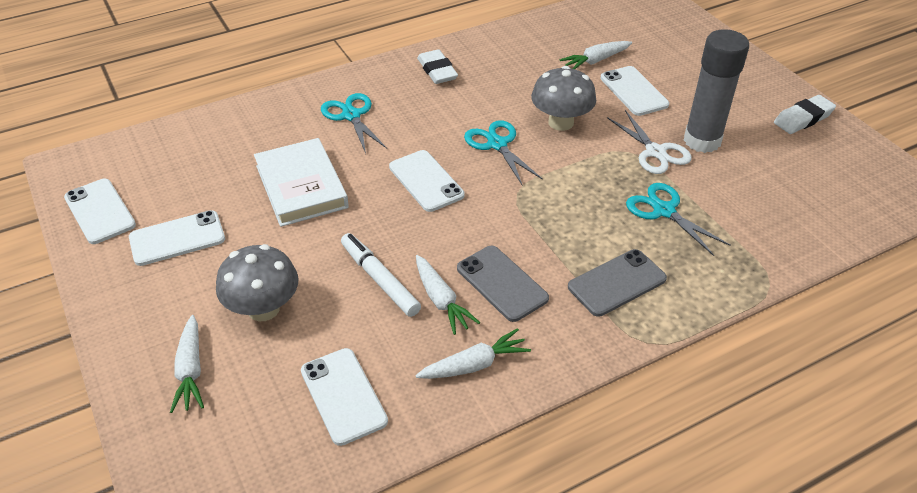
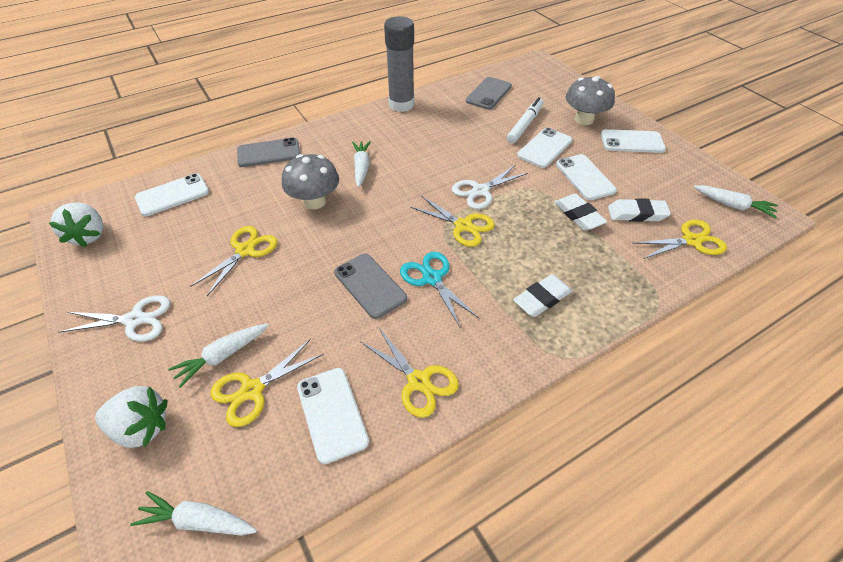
grey phone: [457,246,549,322] [568,249,667,317] = 2 -> [237,137,300,167] [334,254,407,319] [466,77,512,110] = 3
turquoise scissors: [321,93,387,154] [464,120,543,185] [626,183,731,256] = 3 -> [400,252,479,327] = 1
white book: [254,138,349,227] = 1 -> none = 0
white eraser: [417,49,458,84] [774,95,836,134] = 2 -> [513,274,572,317] [554,194,607,231] [608,198,671,222] = 3
white scissors: [607,110,692,174] = 1 -> [59,295,170,342] [452,165,528,209] = 2
white strawberry: none = 0 -> [49,202,103,247] [95,386,168,448] = 2
yellow scissors: none = 0 -> [190,226,277,296] [210,339,324,427] [361,327,459,418] [410,196,495,247] [632,220,727,259] = 5

